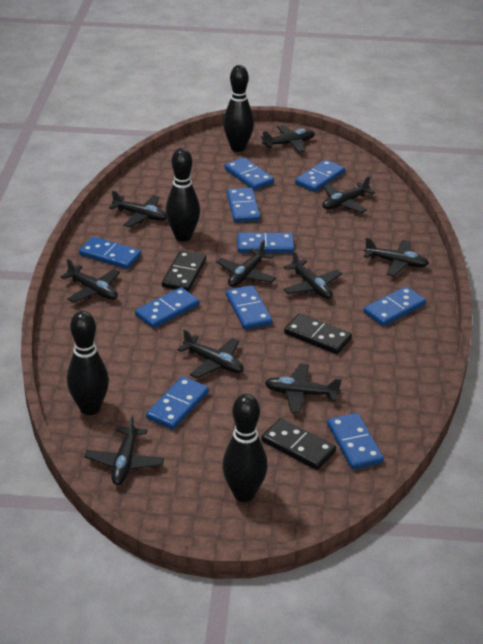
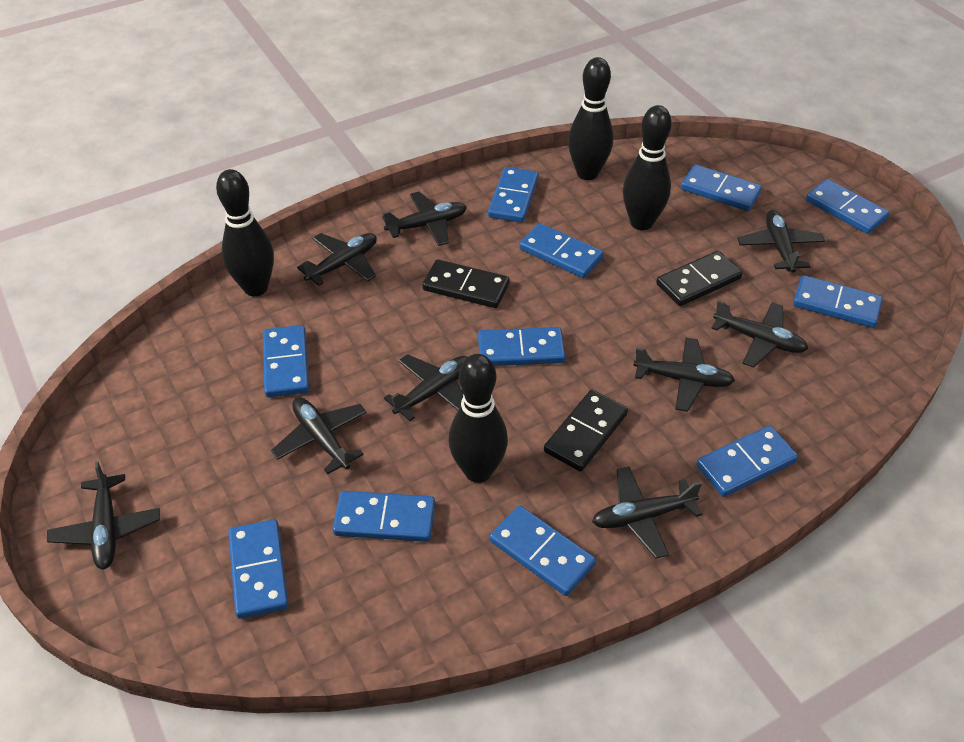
black plane: [61,258,120,303] [85,414,164,485] [109,190,167,227] [178,329,244,379] [216,240,276,287] [261,125,315,153] [265,364,342,414] [283,251,342,299] [322,176,375,213] [364,237,429,276] = 10 -> [47,461,160,570] [271,397,367,475] [297,233,377,286] [382,192,467,246] [384,354,468,421] [592,467,703,559] [633,337,735,412] [711,300,808,368] [737,210,825,273] = 9
blue domino: [79,237,141,269] [135,287,199,329] [146,376,209,430] [224,157,274,190] [226,285,272,330] [227,188,260,222] [237,232,294,253] [295,159,345,192] [327,413,384,470] [364,286,426,326] = 10 -> [228,519,289,619] [263,325,309,397] [333,491,435,542] [478,327,565,366] [488,167,539,223] [490,506,596,596] [519,223,604,278] [681,164,762,211] [696,426,798,497] [793,275,883,328] [806,179,890,234] = 11

